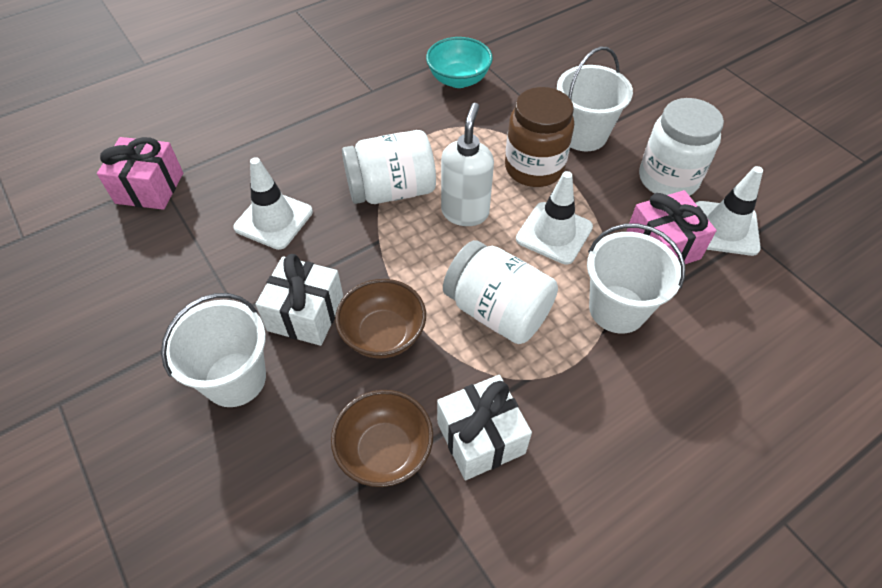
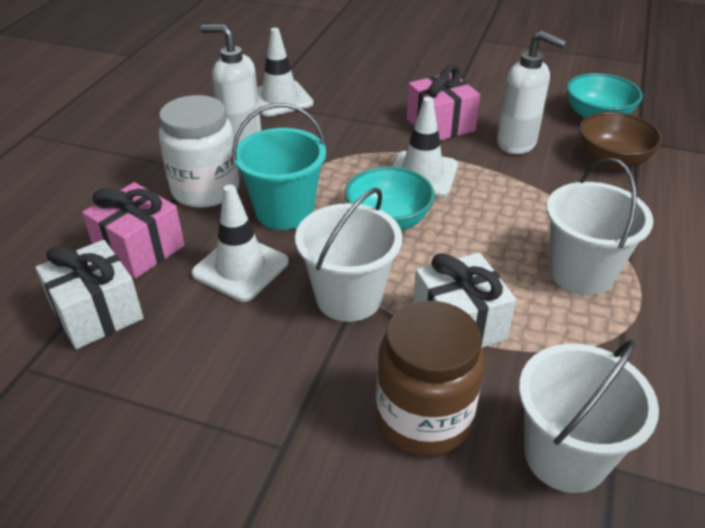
brown bowl: [331,390,433,487] [335,279,426,359] = 2 -> [579,112,663,169] = 1
turquoise bowl: [426,37,493,88] = 1 -> [345,166,435,231] [566,73,643,119] = 2
turquoise bucket: none = 0 -> [232,103,326,230] = 1
white jar: [342,130,436,204] [443,240,558,344] [639,98,724,196] = 3 -> [159,95,239,208] = 1
white soap dispenser: [441,103,494,226] = 1 -> [200,25,261,145] [497,31,567,154] = 2

